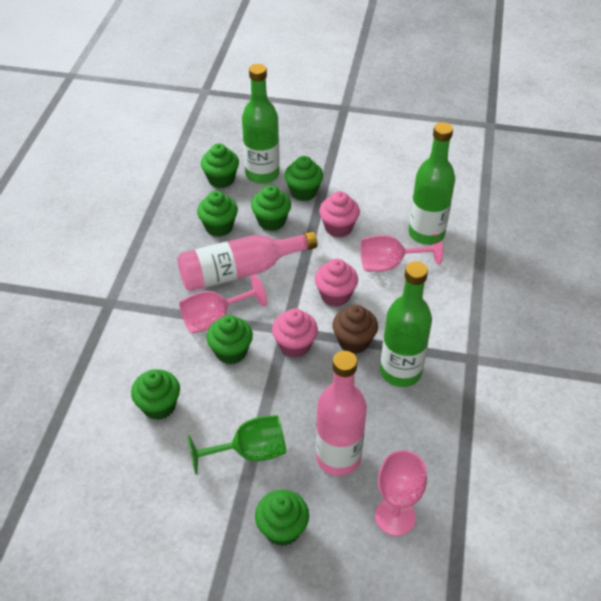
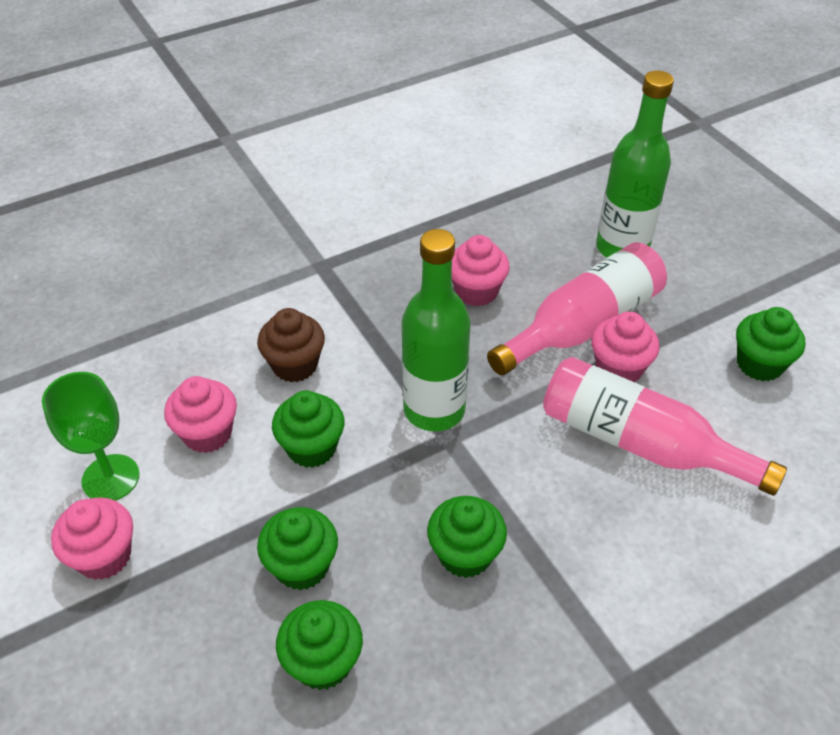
green bottle: [242,64,280,184] [380,261,432,387] [409,122,455,245] = 3 -> [402,229,471,431] [596,70,674,257] = 2
green cupcake: [131,369,180,420] [197,191,238,237] [201,143,239,188] [207,315,253,364] [251,185,291,231] [255,490,309,546] [284,156,323,201] = 7 -> [257,507,338,590] [272,390,345,468] [276,600,363,690] [427,496,507,578] [736,307,805,381] = 5
pink cupcake: [272,309,318,358] [315,259,358,307] [319,191,360,237] = 3 -> [51,498,133,580] [164,376,237,453] [452,235,510,307] [591,312,660,382] = 4
pink goblet: [179,274,267,334] [361,232,443,272] [375,450,427,536] = 3 -> none = 0

